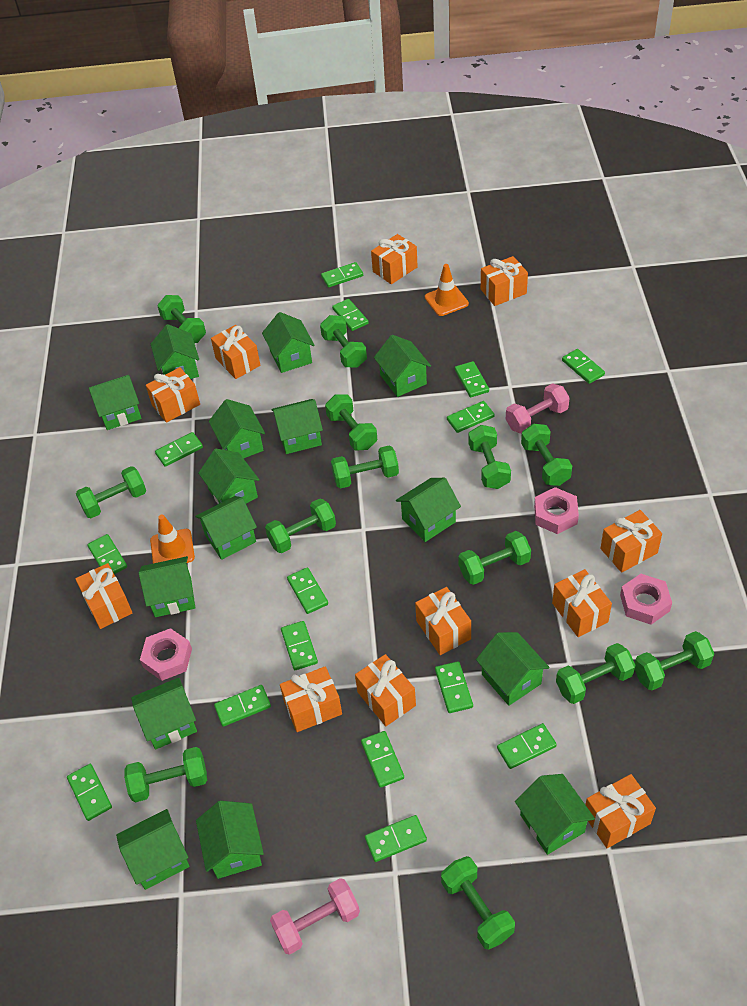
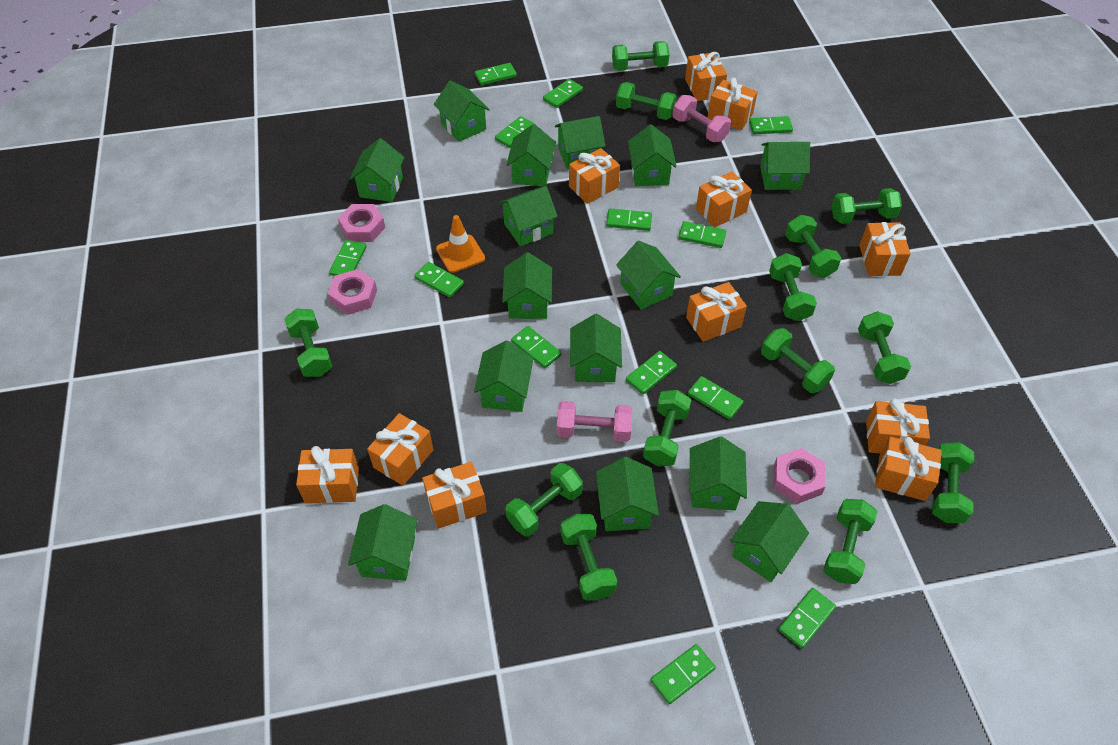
green domino: [67,764,112,821] [87,534,127,574] [155,432,203,467] [214,685,271,727] [281,621,318,670] [287,567,328,614] [321,262,363,288] [332,299,369,331] [361,731,404,788] [365,815,427,862] [435,661,473,713] [447,401,494,433] [455,361,489,397] [497,723,557,769] [562,349,605,384] = 15 -> [329,240,367,276] [414,262,464,298] [475,63,517,85] [495,116,535,148] [511,326,561,368] [543,79,583,108] [606,208,652,231] [626,351,677,394] [650,644,716,704] [678,221,726,248] [688,376,743,420] [749,116,793,134] [779,588,836,649] = 13
orange traffic cone: [150,515,195,564] [425,264,469,316] = 2 -> [436,215,485,273] = 1

